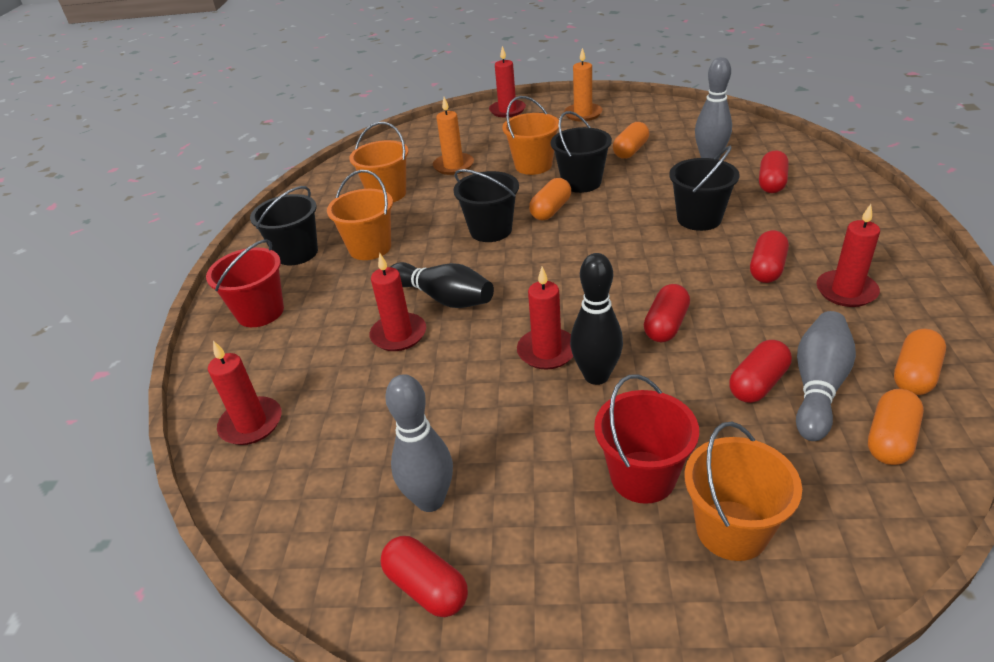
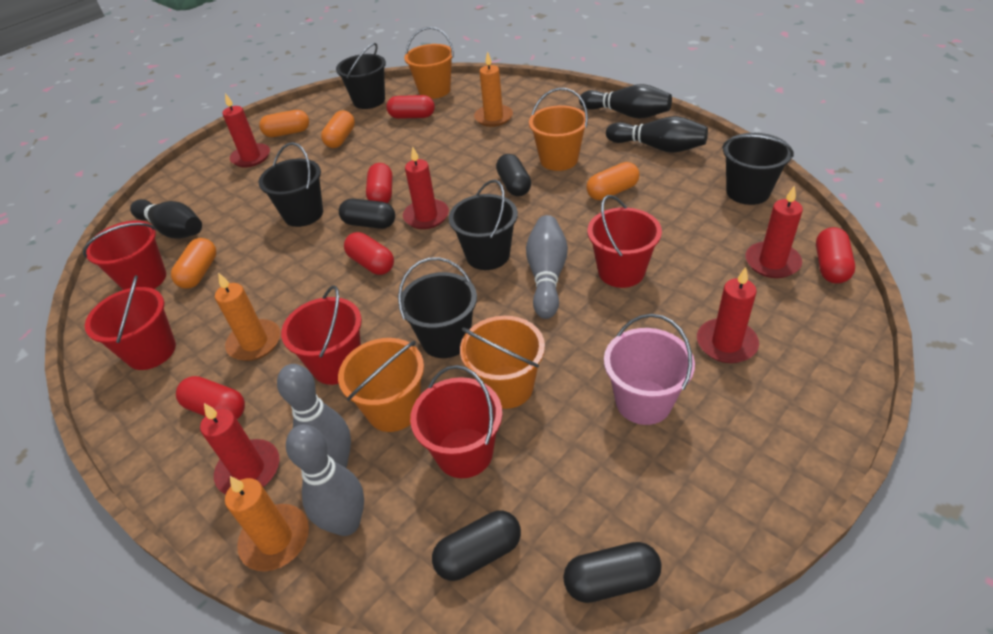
black bowling pin: [390,262,494,308] [570,253,623,385] = 2 -> [130,199,202,239] [579,84,672,119] [606,116,708,153] = 3
black bucket: [250,186,318,265] [454,169,519,242] [551,111,612,193] [669,146,740,231] = 4 -> [258,142,323,227] [336,43,386,109] [398,257,477,358] [449,179,518,270] [722,133,794,205] = 5
black capsule: none = 0 -> [339,199,395,229] [432,510,521,581] [496,154,531,196] [563,542,662,603] = 4
orange candle: [433,97,474,175] [564,48,602,122] = 2 -> [215,273,281,361] [225,476,309,572] [474,51,513,127] = 3
pink bucket: none = 0 -> [604,314,695,425] = 1
red bucket: [206,239,284,327] [594,374,699,504] = 2 -> [83,221,166,290] [85,275,176,370] [281,285,362,385] [410,365,502,478] [588,195,662,288] = 5

